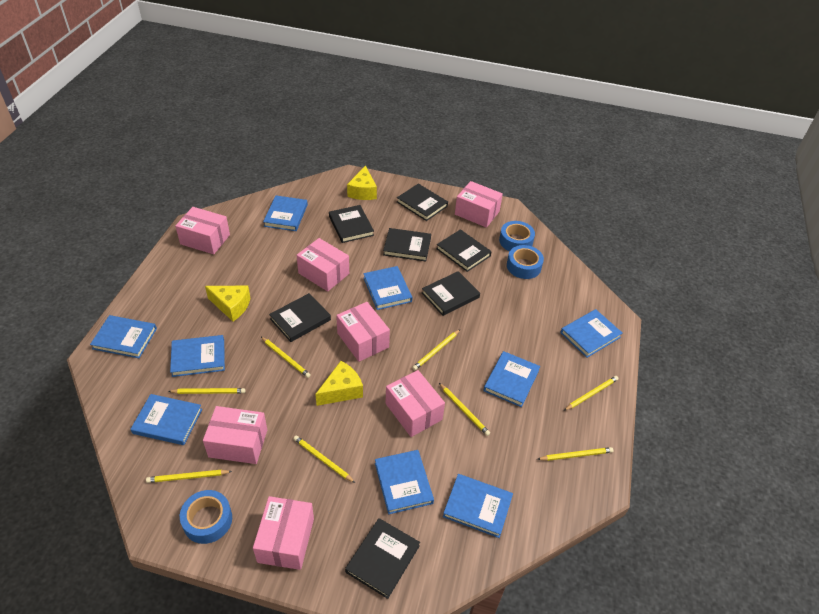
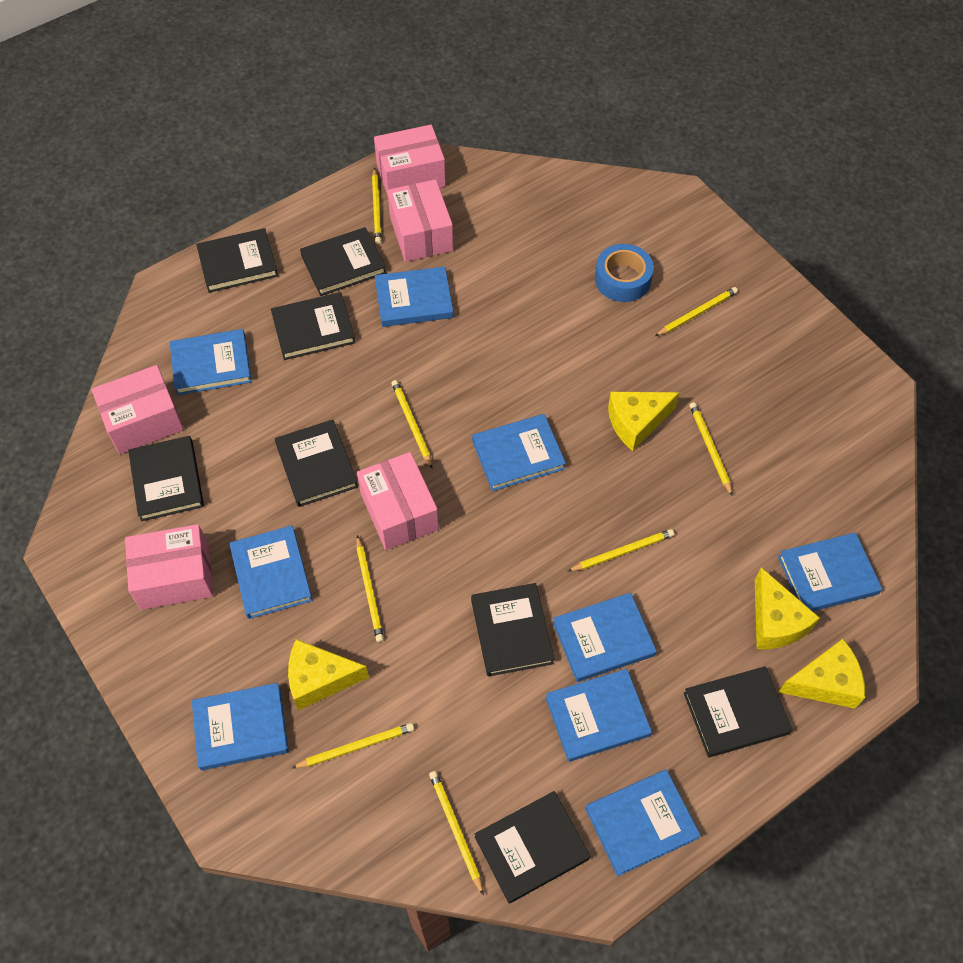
black book: [269,293,331,342] [329,205,374,243] [345,518,420,599] [383,228,431,262] [397,184,448,221] [422,271,480,316] [436,229,492,272] = 7 -> [128,436,204,521] [196,228,278,293] [271,292,356,360] [275,420,358,507] [300,227,386,296] [471,583,554,677] [475,791,590,904] [684,666,792,757] = 8
blue tape: [180,490,232,544] [499,221,535,251] [507,245,544,279] = 3 -> [595,244,654,302] = 1
pink box: [175,207,230,254] [203,406,267,464] [253,496,314,570] [297,238,349,292] [336,302,390,362] [386,370,445,437] [455,181,503,228] = 7 -> [92,365,184,454] [125,524,214,610] [357,452,439,550] [374,125,446,196] [387,179,453,262] = 5
yellow cheese: [205,286,250,321] [315,361,363,406] [347,165,377,200] = 3 -> [288,639,369,710] [608,392,680,451] [755,567,820,649] [779,639,865,709] = 4

